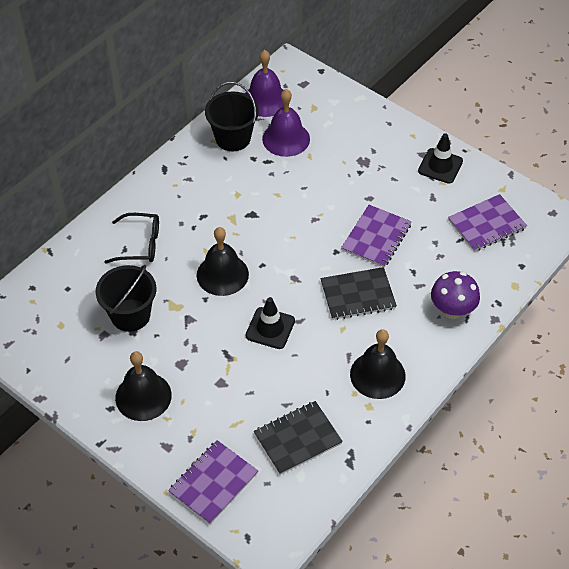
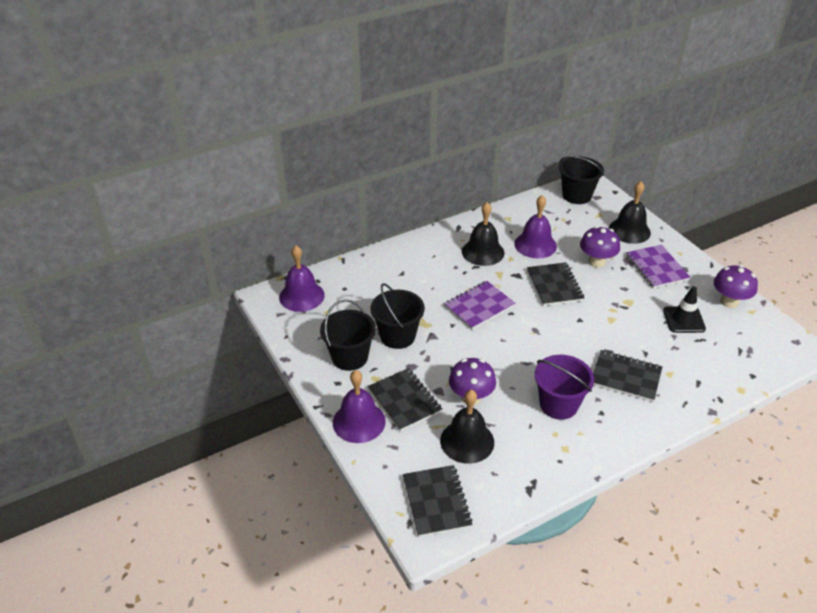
black bucket: [96,265,156,332] [205,82,259,151] = 2 -> [320,299,376,371] [370,283,425,349] [559,156,604,204] = 3
black glasses: [104,213,159,264] = 1 -> none = 0
black notebook: [254,401,343,475] [321,267,397,320] = 2 -> [368,368,442,431] [403,465,473,537] [527,262,584,306] [593,350,662,402] = 4
black traffic cone: [246,297,295,349] [418,133,463,184] = 2 -> [663,286,706,333] = 1
purple bell: [245,50,284,117] [262,89,310,157] = 2 -> [279,245,325,312] [333,370,386,443] [514,195,557,258] = 3
purple bucket: none = 0 -> [534,355,594,420] = 1
purple mushroom: [431,271,480,319] = 1 -> [449,358,496,405] [580,226,620,268] [714,265,758,308] = 3
purple notebook: [168,440,258,524] [341,205,412,268] [448,194,527,252] = 3 -> [444,281,516,330] [626,245,691,288] = 2

